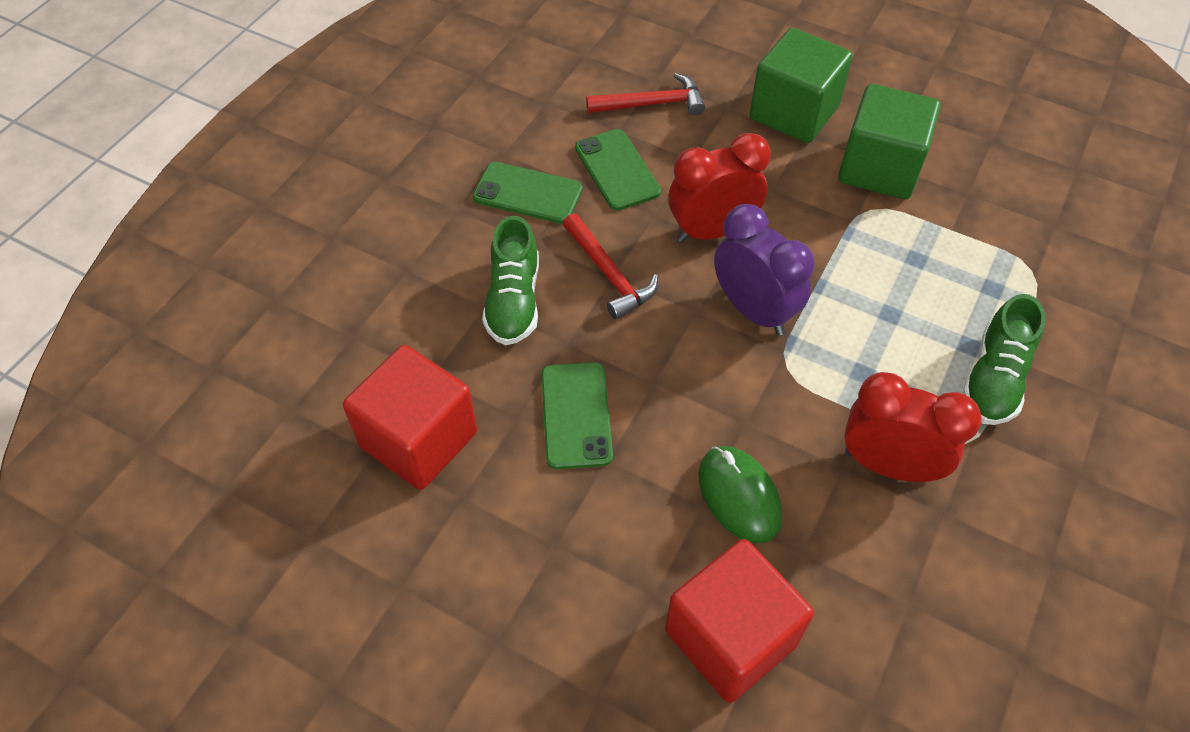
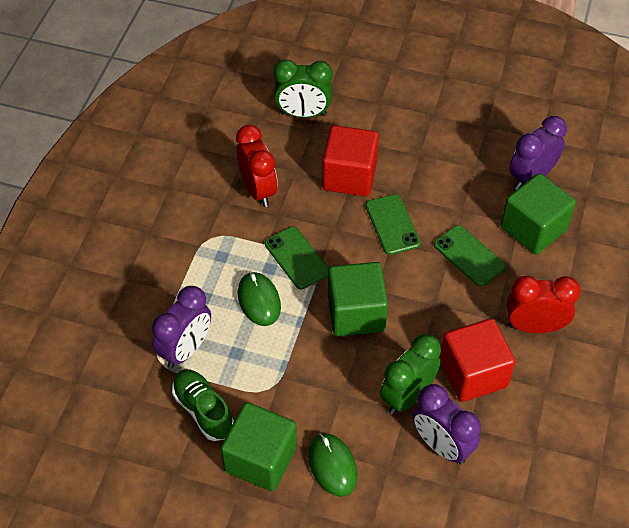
green clock: none = 0 -> [274,59,333,118] [380,334,441,415] = 2
green cube: [750,28,853,143] [838,84,941,199] = 2 -> [221,402,297,491] [328,262,388,336] [501,173,576,255] = 3
green mouse: [699,446,782,544] = 1 -> [238,272,281,326] [308,433,358,497] = 2
green shoe: [482,216,539,345] [962,294,1045,425] = 2 -> [172,369,234,441] = 1
purple clock: [714,204,814,335] = 1 -> [152,286,211,368] [413,384,481,464] [509,116,567,190] = 3
red hammer: [563,213,658,320] [586,73,705,116] = 2 -> none = 0

